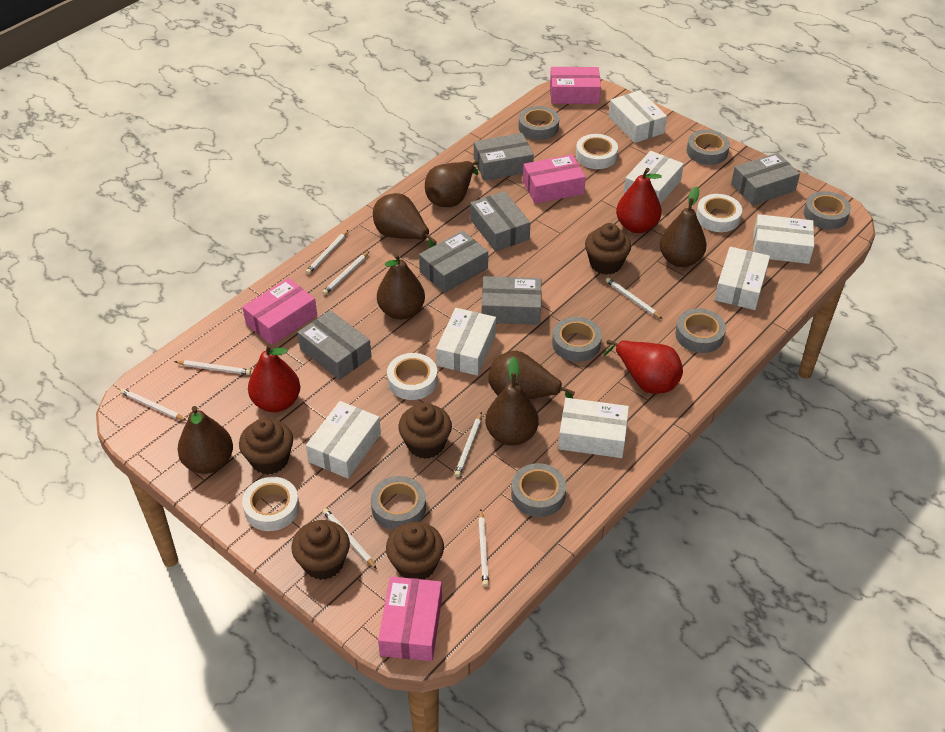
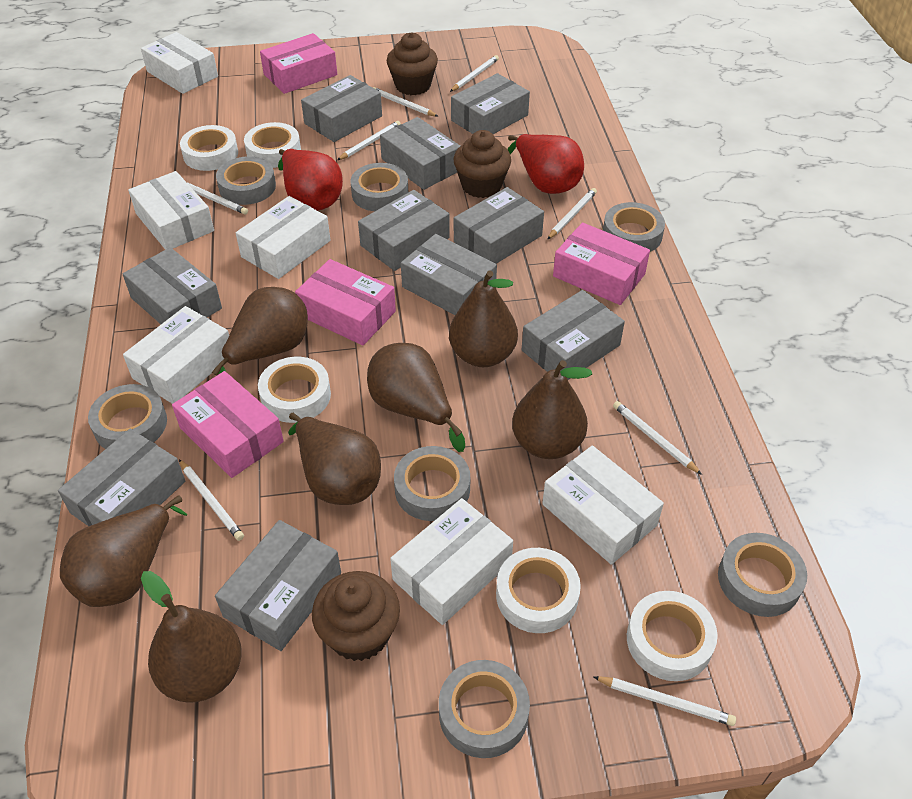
brown cupcake: [239,418,293,475] [291,520,350,580] [386,522,444,580] [398,403,452,459] [585,223,631,275] = 5 -> [312,571,400,661] [387,32,438,95] [454,130,511,198] = 3
grey box: [297,310,372,380] [419,231,488,293] [470,191,530,251] [474,133,534,181] [482,276,542,325] [731,153,800,205] = 6 -> [58,429,185,526] [123,247,222,324] [215,520,341,651] [301,75,382,142] [358,190,450,271] [380,117,460,190] [401,234,497,315] [451,73,530,134] [454,187,544,264] [522,290,625,380] = 10
red pear: [248,344,300,412] [603,340,683,394] [616,168,662,233] = 3 -> [278,149,343,211] [507,134,584,194] = 2
white box: [306,401,381,479] [436,308,496,376] [558,398,629,458] [609,90,667,143] [624,151,684,204] [714,247,770,310] [753,214,814,264] = 7 -> [123,306,229,404] [128,171,214,250] [141,32,218,94] [236,196,330,279] [390,498,513,625] [542,445,664,565] = 6
white tape: [242,477,300,531] [387,353,438,400] [576,134,618,169] [696,194,742,232] = 4 -> [180,125,238,171] [244,122,301,168] [258,357,331,423] [496,548,581,633] [627,591,718,681] = 5

